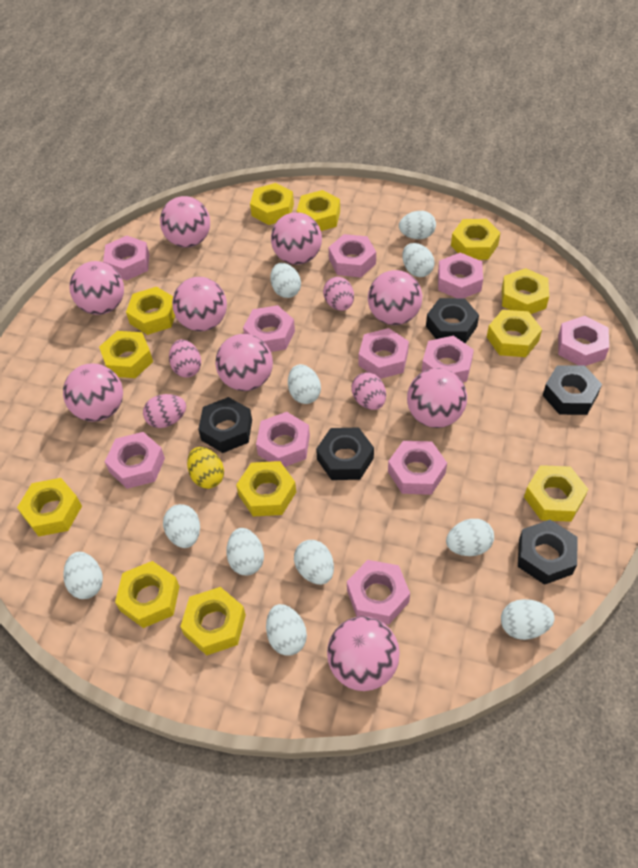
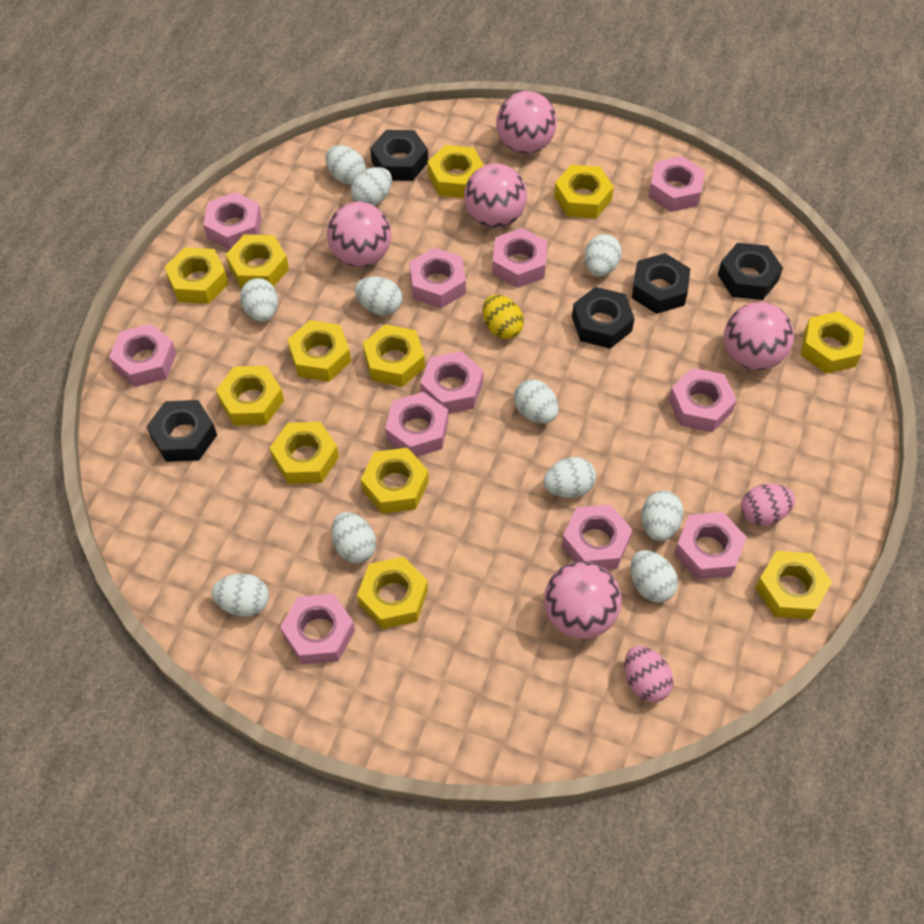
pink ball: [63,363,123,422] [69,261,124,315] [160,196,210,248] [172,277,227,332] [215,334,273,391] [271,212,322,265] [327,616,400,691] [368,270,422,325] [407,368,467,428] = 9 -> [327,201,391,267] [464,163,527,228] [496,91,557,154] [544,561,622,639] [724,302,794,370] = 5
pink egg: [143,394,186,428] [169,339,201,378] [323,277,354,311] [351,372,386,410] = 4 -> [624,646,673,702] [741,484,795,526] = 2

